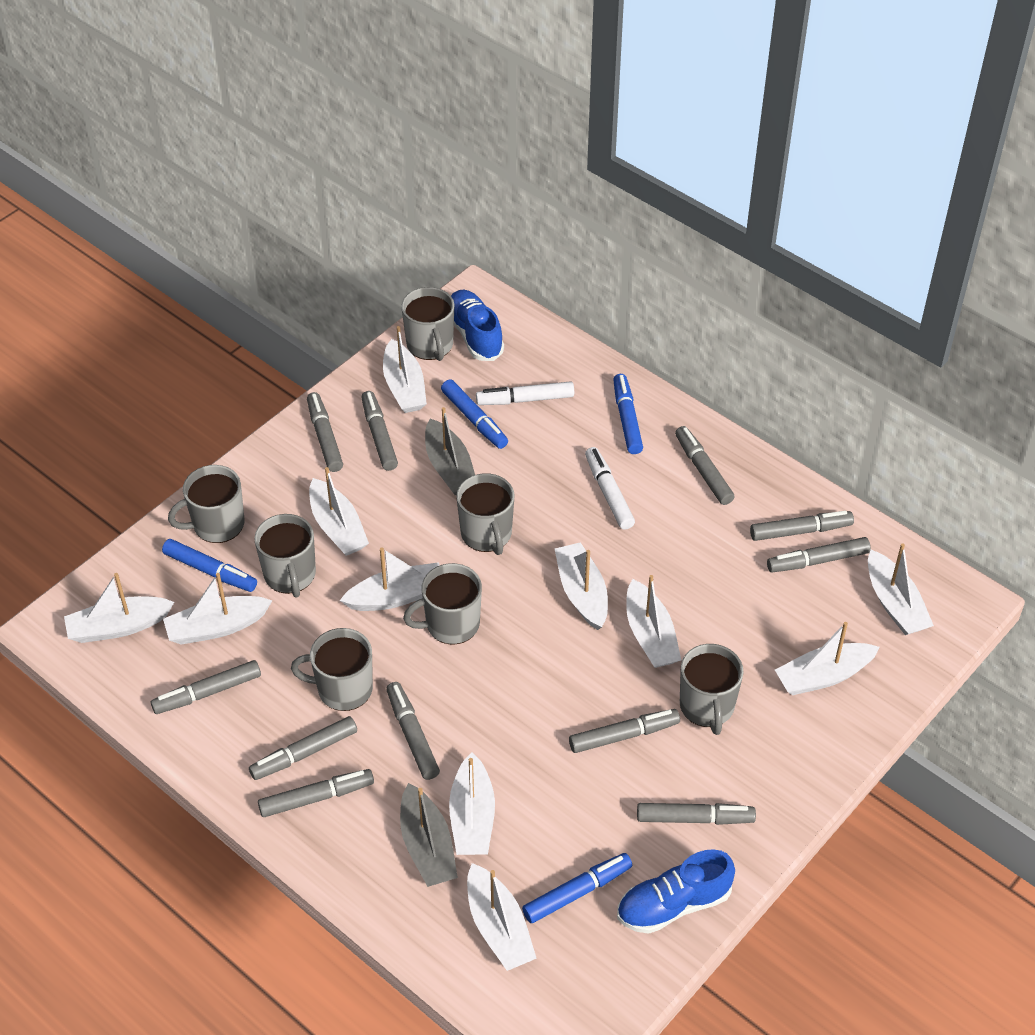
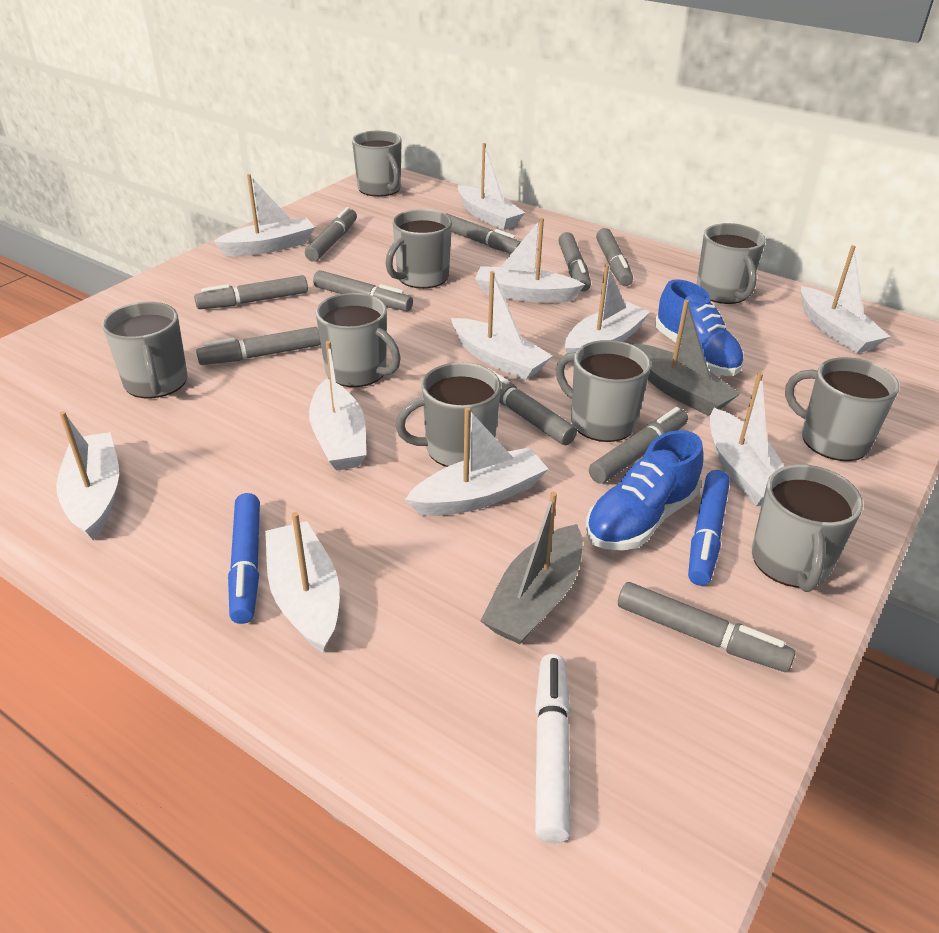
blue marker: [162,539,257,592] [441,379,508,449] [522,853,632,923] [613,374,643,454] = 4 -> [228,493,260,624] [688,470,730,586] = 2
grey marker: [151,660,261,714] [249,716,357,780] [258,769,374,817] [307,392,343,472] [361,391,398,471] [386,682,440,780] [569,709,680,753] [637,803,756,825] [675,426,735,505] [750,511,854,541] [767,537,871,573] = 11 -> [194,275,308,309] [196,327,321,365] [305,207,357,262] [313,270,413,311] [446,214,521,254] [488,368,577,445] [558,232,591,291] [589,407,688,484] [596,228,633,286] [618,582,796,672] = 10
grey mug: [168,465,244,543] [254,514,316,598] [291,628,373,711] [401,287,454,361] [403,563,482,645] [456,473,514,555] [680,644,744,735] = 7 -> [102,302,187,399] [316,293,401,387] [352,131,402,197] [385,209,452,289] [396,362,501,467] [556,340,651,442] [696,223,766,304] [752,464,863,592] [785,357,899,461] = 9
white marker: [476,381,574,405] [585,447,635,530] = 2 -> [535,654,570,843] = 1

